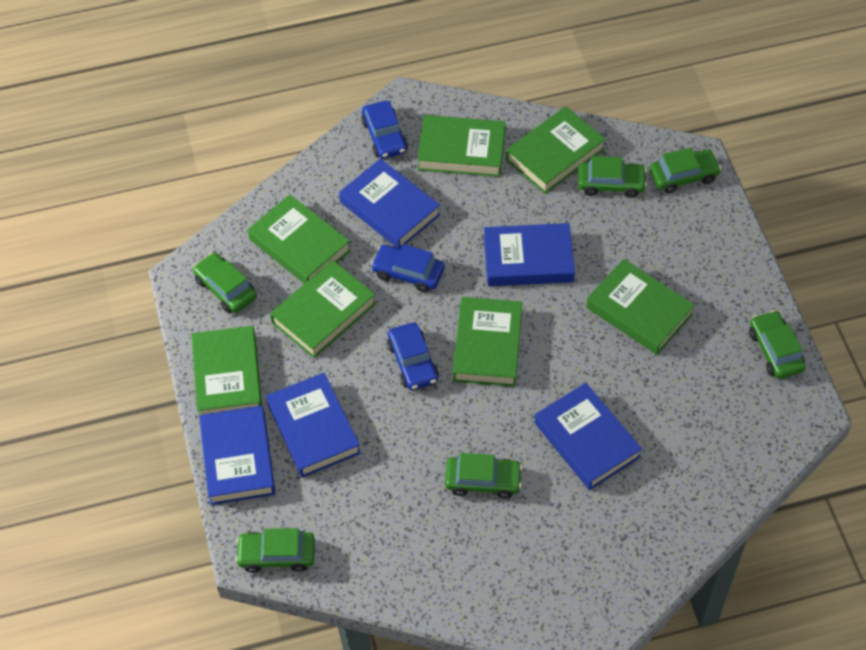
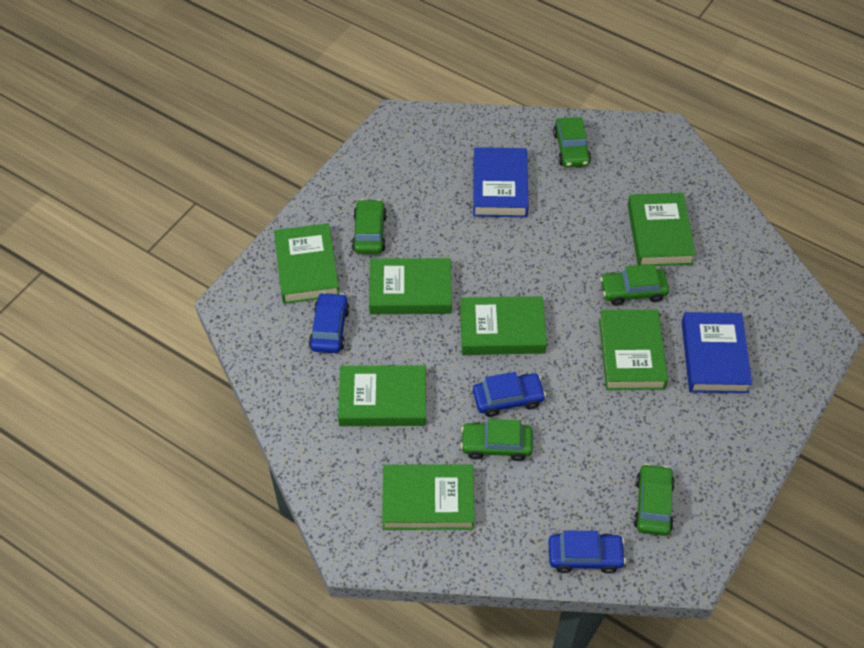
blue book: [199,405,275,505] [266,373,361,478] [339,159,440,249] [484,223,575,286] [535,383,642,490] = 5 -> [473,147,529,217] [682,312,752,393] = 2
green car: [193,253,257,313] [235,528,315,573] [445,453,523,499] [578,156,647,198] [649,148,721,193] [749,310,806,379] = 6 -> [352,199,387,254] [461,419,533,461] [553,117,591,168] [600,264,669,306] [634,464,675,536] = 5

